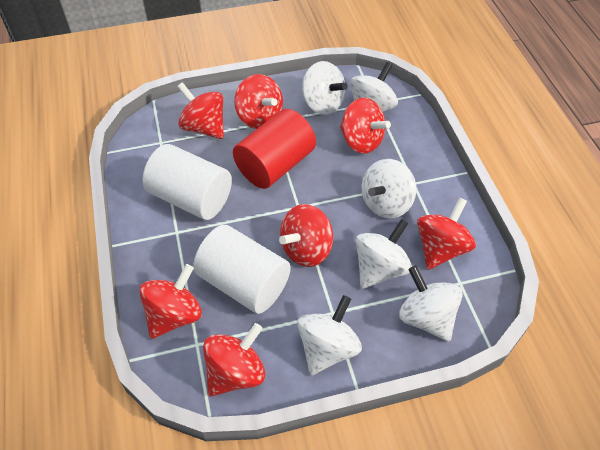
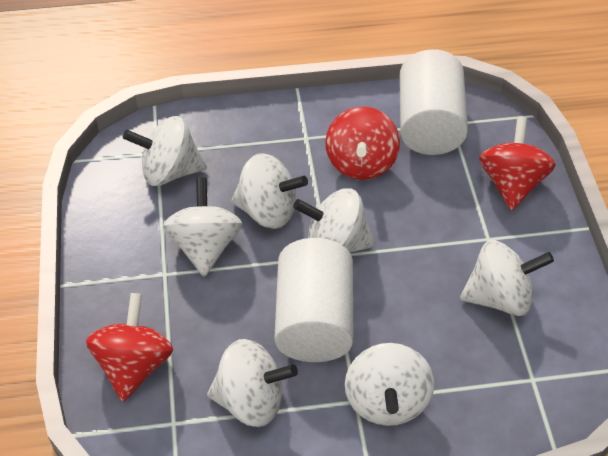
red cylinder: [233,109,316,189] = 1 -> none = 0
red spinning top: [139,264,202,339] [177,82,224,139] [203,323,265,397] [234,74,283,129] [279,204,333,267] [340,98,391,154] [417,198,476,270] = 7 -> [86,293,173,402] [326,107,400,180] [479,116,556,211] = 3
white spinning top: [297,295,362,375] [302,61,348,115] [350,62,398,112] [356,219,412,289] [362,159,416,218] [399,266,463,342] = 6 -> [123,116,207,186] [163,177,243,277] [207,339,298,427] [231,153,308,229] [293,188,375,253] [345,343,434,426] [460,240,554,316] = 7

